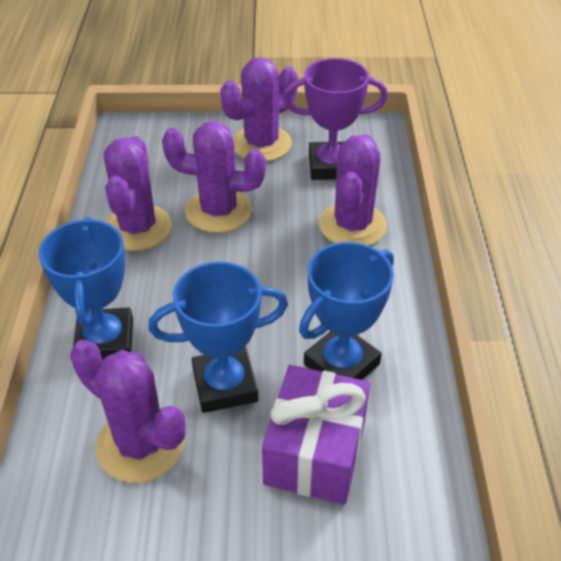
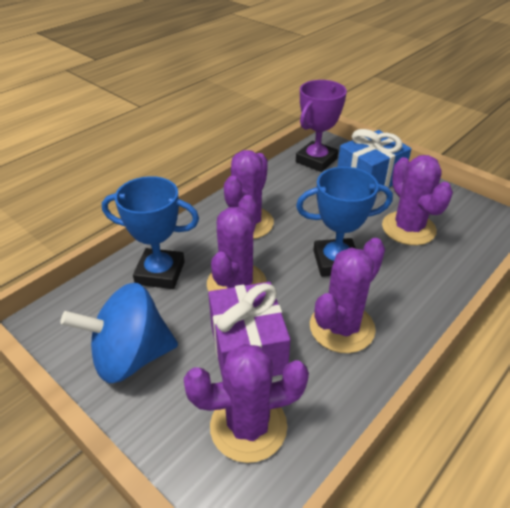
blue gift: none = 0 -> [337,129,411,192] = 1
blue spinning top: none = 0 -> [60,283,178,383] = 1
blue trophy: [39,217,133,360] [148,262,288,413] [299,242,394,380] = 3 -> [102,176,199,289] [296,167,393,277] = 2

